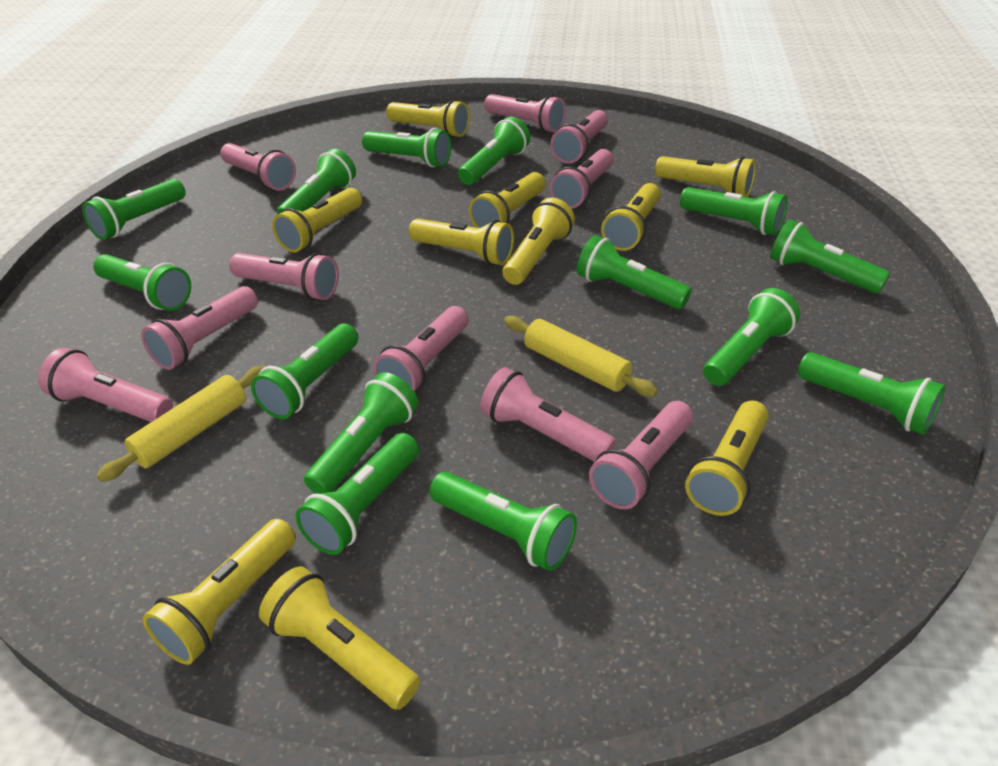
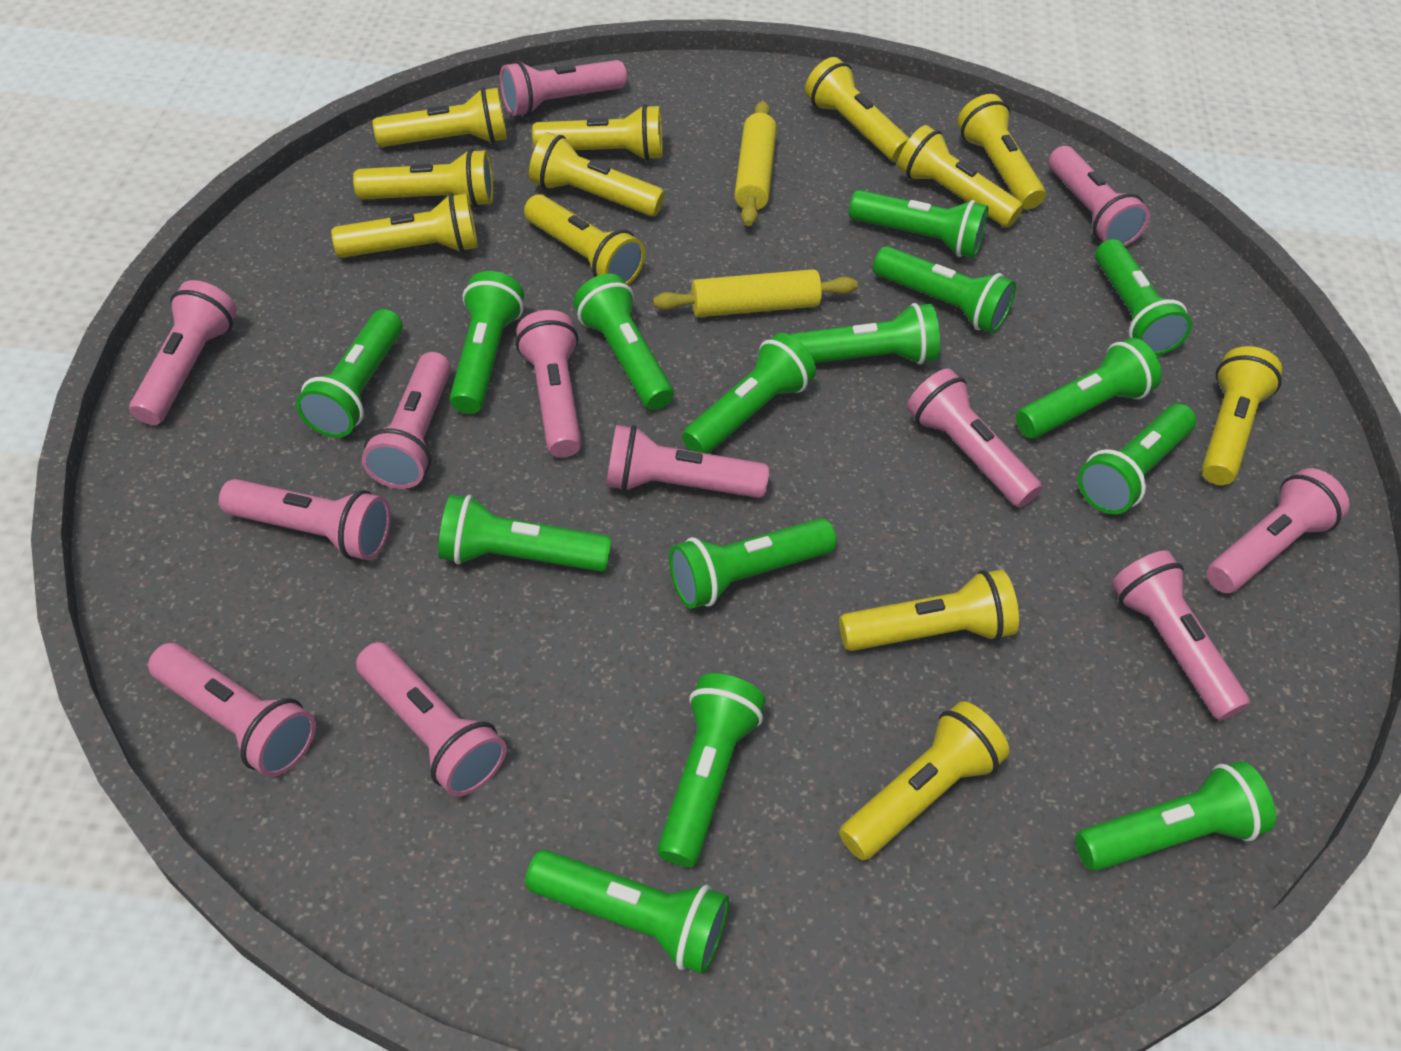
green flashlight: [82,179,186,240] [93,254,191,311] [251,323,358,419] [277,149,356,215] [295,433,419,555] [304,372,418,494] [362,128,451,167] [430,472,577,571] [458,116,530,185] [577,235,692,309] [680,187,787,235] [703,288,800,386] [770,219,890,293] [798,352,945,435] = 14 -> [296,309,403,438] [438,495,612,572] [450,271,524,414] [525,850,729,974] [573,274,674,410] [657,673,766,867] [669,518,837,609] [682,333,816,454] [791,303,940,365] [849,190,989,258] [873,246,1016,334] [1016,338,1162,438] [1075,761,1276,871] [1078,404,1196,514] [1095,239,1192,356] = 15
pink flashlight: [38,348,173,422] [141,286,258,370] [220,143,296,191] [229,253,339,300] [373,306,469,392] [480,367,616,462] [484,94,566,133] [550,110,608,164] [550,149,614,209] [589,401,693,509] = 10 -> [129,280,237,425] [148,643,316,777] [219,479,391,561] [356,642,507,797] [362,352,451,489] [500,60,627,116] [516,310,582,457] [606,425,769,498] [907,368,1042,508] [1048,146,1150,246] [1112,550,1250,721] [1206,468,1350,593] = 12
yellow flashlight: [143,519,296,665] [259,566,420,710] [272,188,362,253] [386,100,470,137] [409,218,514,265] [469,172,546,228] [503,198,575,285] [601,183,661,251] [655,156,756,197] [685,401,769,516] = 10 -> [331,193,478,258] [353,149,494,207] [373,88,507,147] [524,194,645,285] [529,132,665,217] [532,104,662,161] [805,57,910,161] [839,570,1019,651] [839,702,1010,860] [897,125,1024,227] [957,94,1046,209] [1202,346,1282,485] = 12

